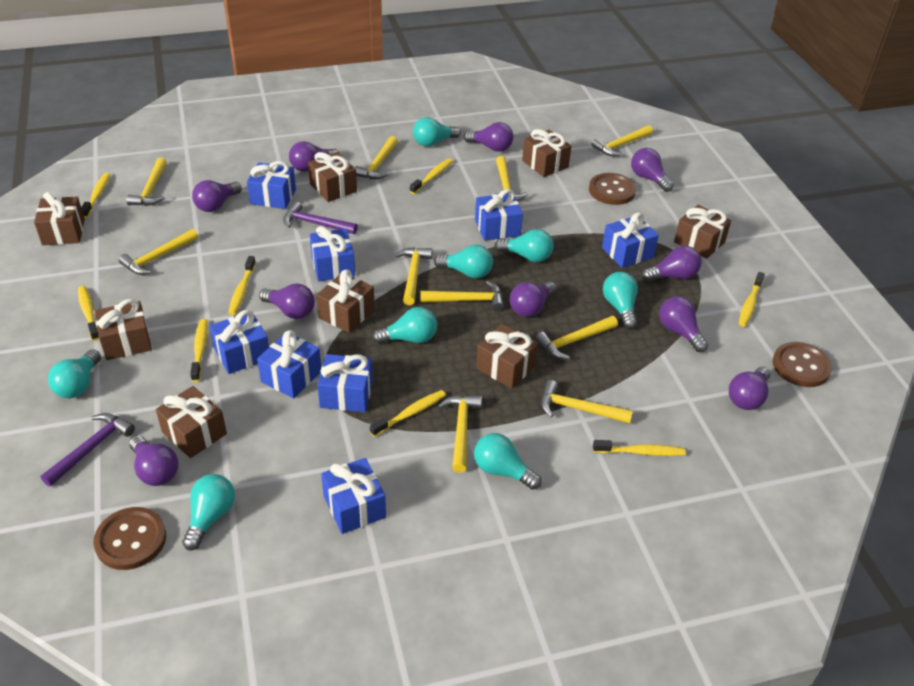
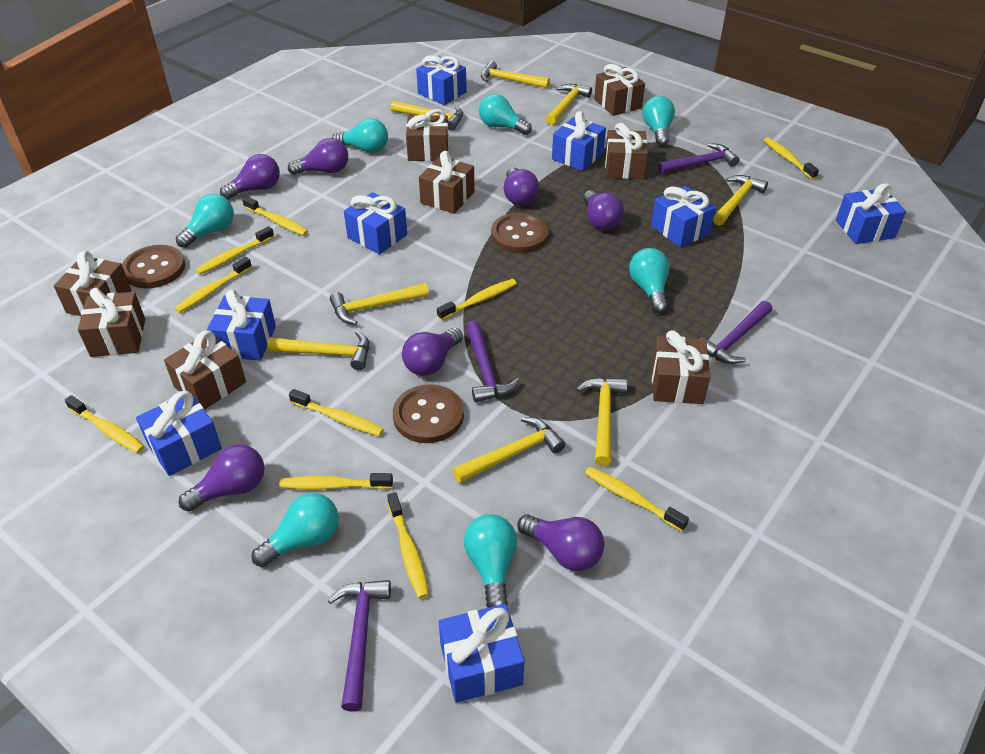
purple hammer: [40,413,135,487] [283,201,358,234] = 2 -> [328,580,391,712] [466,321,520,402] [658,143,740,174] [700,301,772,364] = 4
purple light bulb: [129,435,179,486] [192,180,242,212] [259,284,315,319] [289,141,340,172] [464,122,513,152] [510,281,557,317] [631,148,674,192] [642,246,701,282] [659,296,708,352] [729,367,770,410] = 10 -> [179,444,264,512] [220,154,280,199] [288,138,348,175] [402,328,463,376] [504,167,539,206] [517,514,604,571] [583,190,624,230] = 7
turquoise light bulb: [48,349,101,398] [182,474,235,550] [372,307,437,344] [413,117,461,147] [434,245,493,278] [474,433,542,490] [495,229,554,262] [603,272,638,329] = 8 -> [176,194,234,248] [251,493,339,567] [332,118,388,153] [464,514,517,608] [479,94,532,135] [629,248,669,313] [642,96,675,146] = 7
yellow hammer: [119,229,198,275] [126,158,167,206] [355,136,398,179] [394,247,432,305] [421,281,504,311] [438,395,482,473] [495,156,528,202] [535,316,618,360] [541,380,633,424] [592,125,653,156] = 10 -> [267,331,369,370] [330,283,429,325] [391,101,463,131] [453,417,565,483] [481,61,550,89] [546,84,592,125] [576,378,627,466] [713,175,768,226] = 8
yellow toothbrush: [78,286,99,341] [81,173,111,218] [190,319,208,382] [228,256,256,315] [370,390,446,437] [410,158,453,194] [593,440,686,456] [739,272,765,327] = 8 -> [65,395,145,453] [174,257,252,313] [195,226,274,275] [242,196,308,236] [279,473,393,490] [289,389,384,436] [387,492,429,599] [437,279,517,320] [585,467,689,531] [764,137,819,180] = 10

